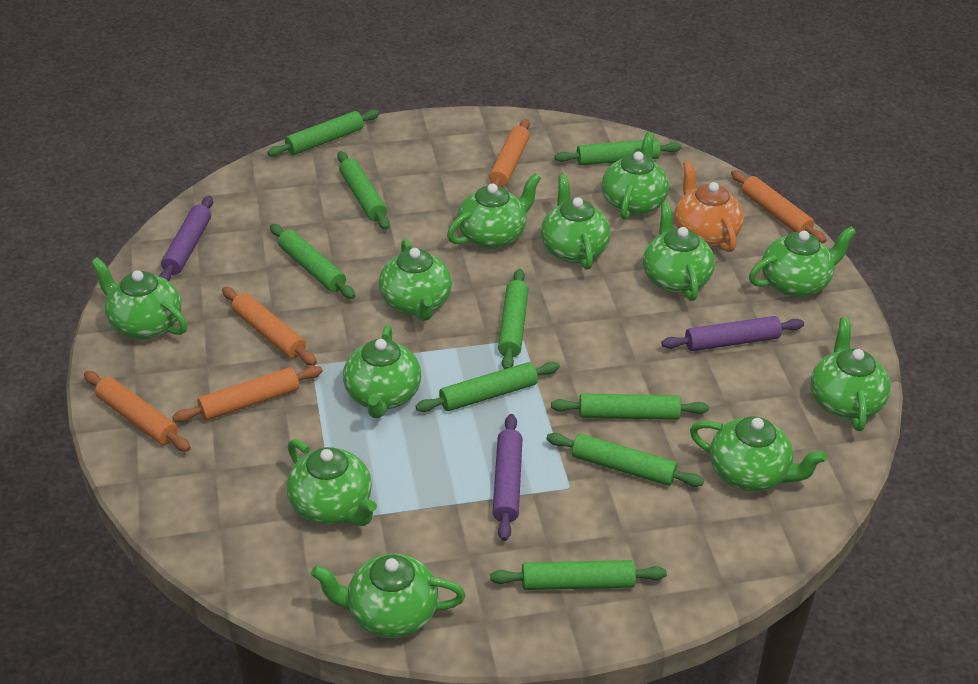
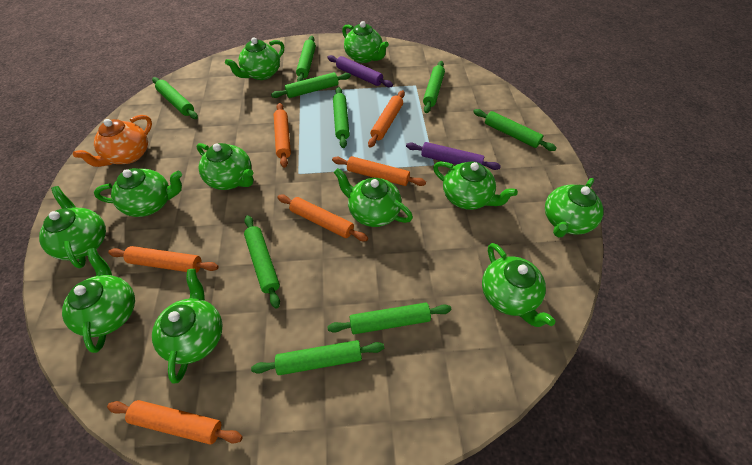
green teapot: [91,257,187,339] [287,439,377,526] [311,554,465,638] [343,325,421,418] [379,239,452,321] [447,173,541,249] [541,174,611,270] [602,132,669,220] [643,202,715,301] [690,416,827,492] [749,227,857,297] [811,317,891,431] = 12 -> [39,186,106,268] [62,248,135,353] [94,168,182,217] [152,269,222,383] [196,143,254,190] [225,38,284,80] [334,168,413,227] [342,21,389,63] [433,161,518,210] [482,243,555,327] [545,178,604,238] = 11
orange rolling pin: [84,371,191,452] [172,366,323,422] [222,287,317,366] [489,119,530,187] [731,170,826,243] = 5 -> [107,400,243,444] [108,246,219,273] [274,103,291,168] [277,195,368,241] [332,156,426,186] [368,90,405,148] = 6
purple rolling pin: [159,196,213,281] [493,414,522,541] [661,316,804,351] = 3 -> [328,55,393,87] [406,142,501,170] = 2

